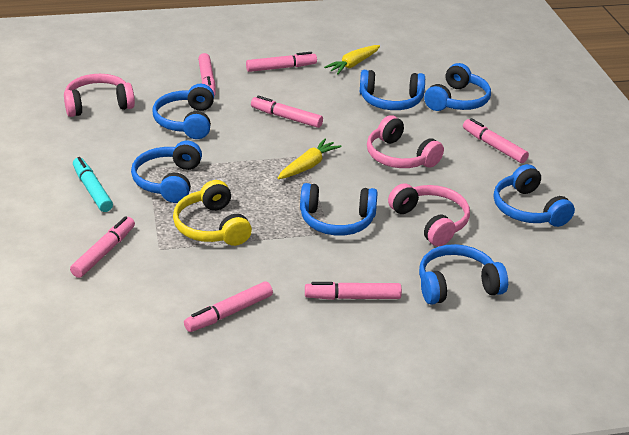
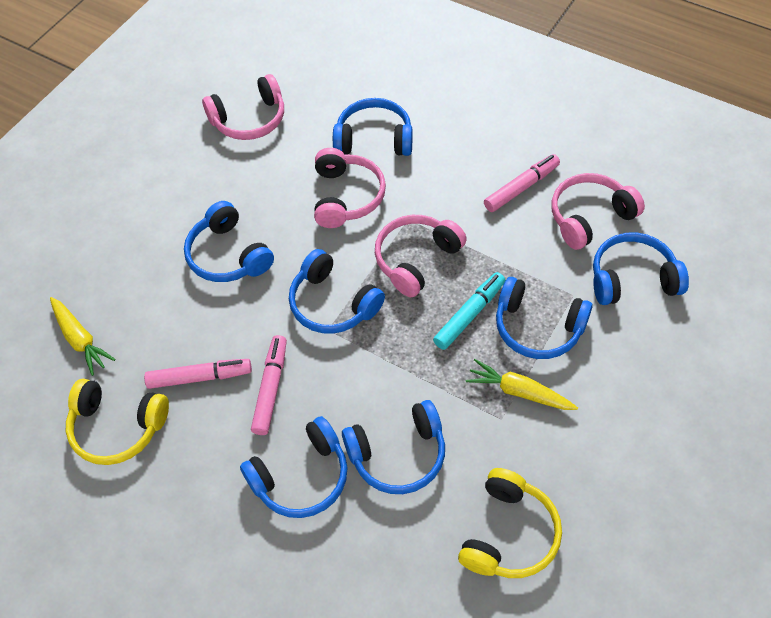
pink headphones: [64,74,135,117] [367,115,444,168] [388,183,470,246] = 3 -> [202,74,284,140] [314,148,386,228] [375,215,467,297] [552,173,645,250] = 4
pink marker: [70,216,135,278] [184,281,273,332] [198,53,216,96] [246,52,317,72] [251,96,323,128] [305,282,402,300] [463,118,529,163] = 7 -> [144,359,252,389] [251,335,287,435] [484,154,560,212] = 3
yellow headphones: [173,180,252,246] = 1 -> [66,379,169,465] [458,468,562,578] = 2

